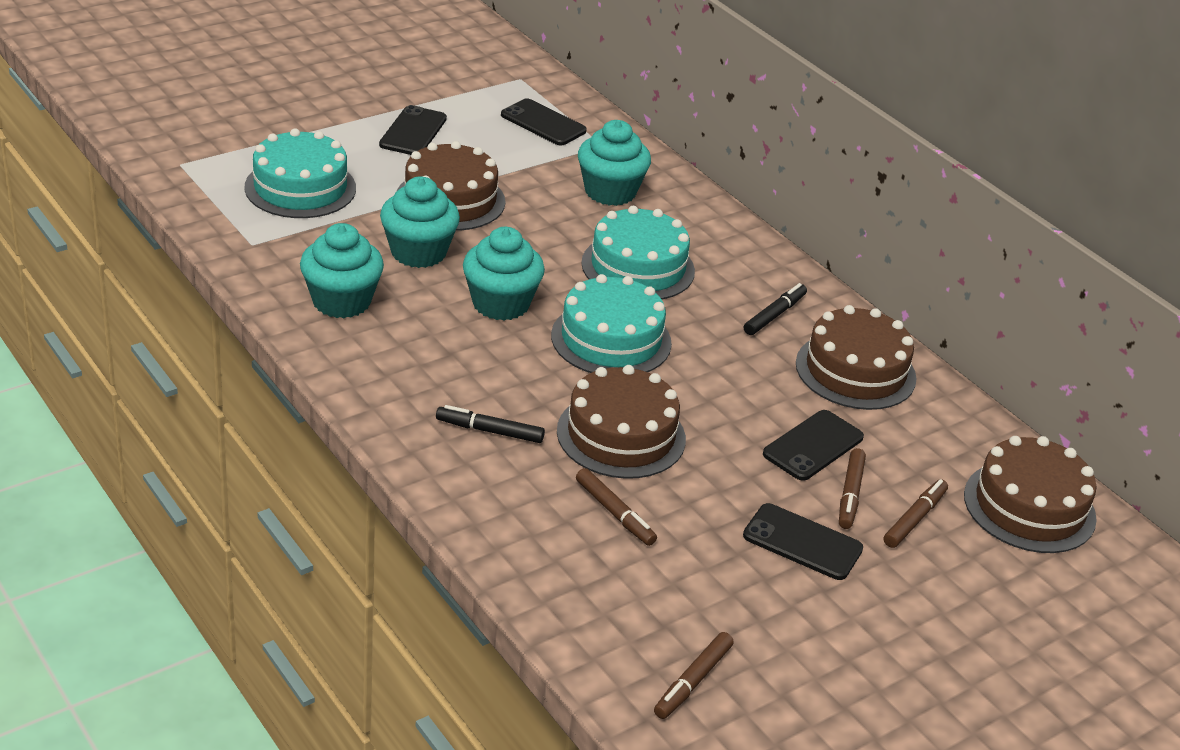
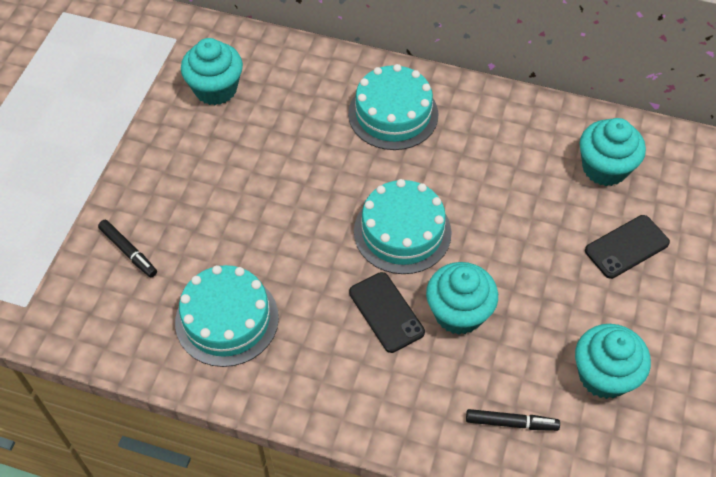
black phone: [379,105,447,155] [501,99,587,145] [743,503,863,580] [763,410,864,481] = 4 -> [349,272,425,353] [585,215,670,279] = 2
brown cake: [397,141,506,231] [557,365,686,479] [796,305,917,410] [964,436,1097,553] = 4 -> none = 0
brown marker: [576,468,657,546] [654,632,734,719] [839,448,866,529] [884,479,948,548] = 4 -> none = 0

